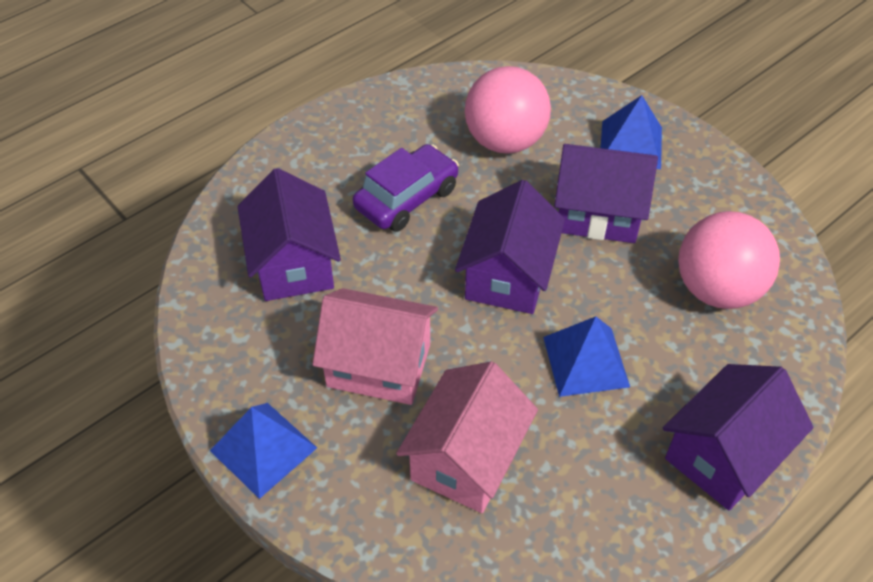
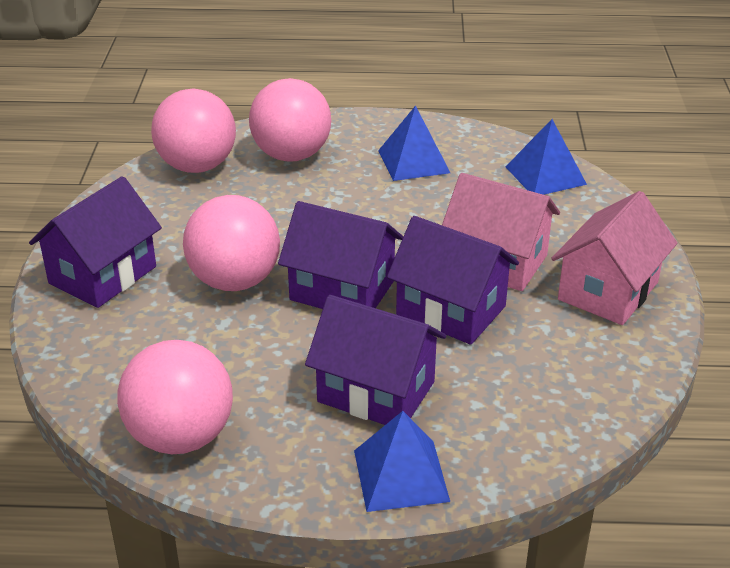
pink ball: [465,66,551,154] [678,211,780,309] = 2 -> [117,340,233,454] [151,88,236,173] [183,195,280,291] [249,78,331,162] = 4
purple car: [353,144,459,232] = 1 -> none = 0

